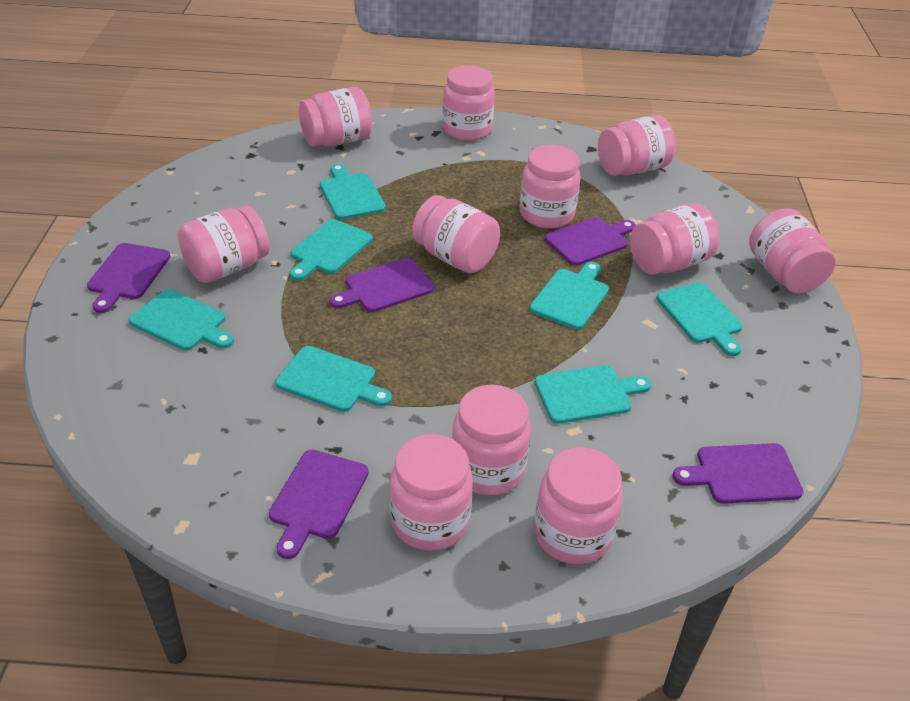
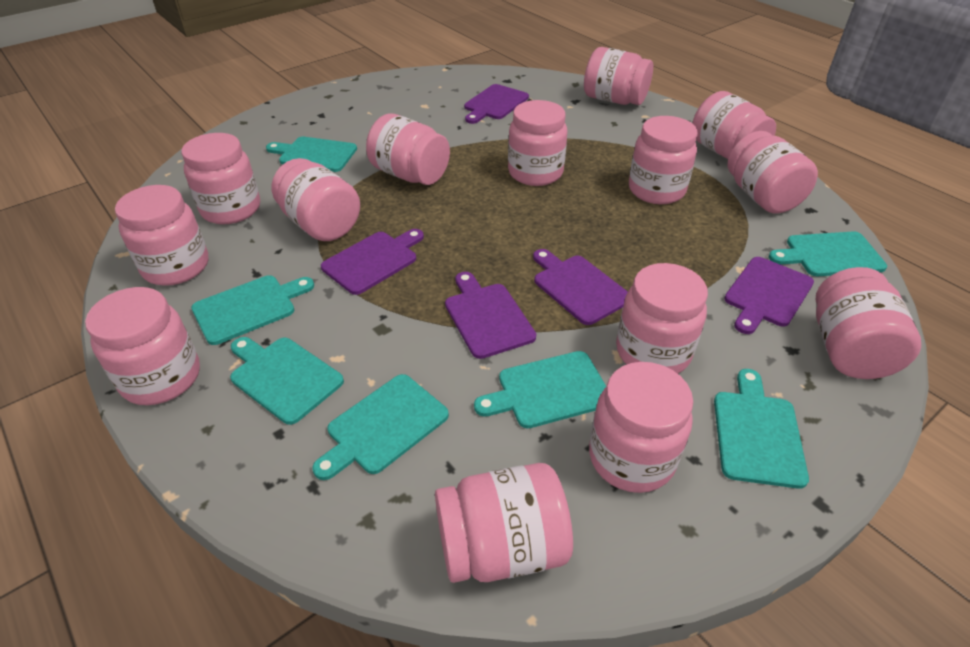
pink jar: [178,205,270,283] [299,87,372,147] [390,434,473,551] [412,195,500,273] [442,65,495,141] [452,385,531,495] [520,145,581,229] [534,447,623,564] [598,115,676,176] [630,203,720,275] [749,208,836,293] = 11 -> [85,287,200,405] [115,185,208,286] [181,133,260,224] [272,158,360,241] [366,114,450,185] [435,463,573,583] [508,100,568,186] [584,47,653,105] [589,362,693,493] [616,263,708,374] [629,116,698,204] [692,91,776,159] [728,131,818,214] [816,267,921,379] = 14

